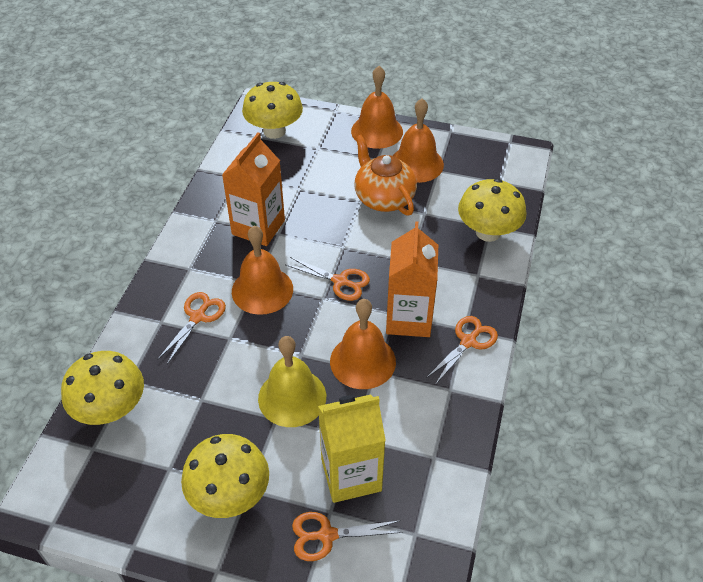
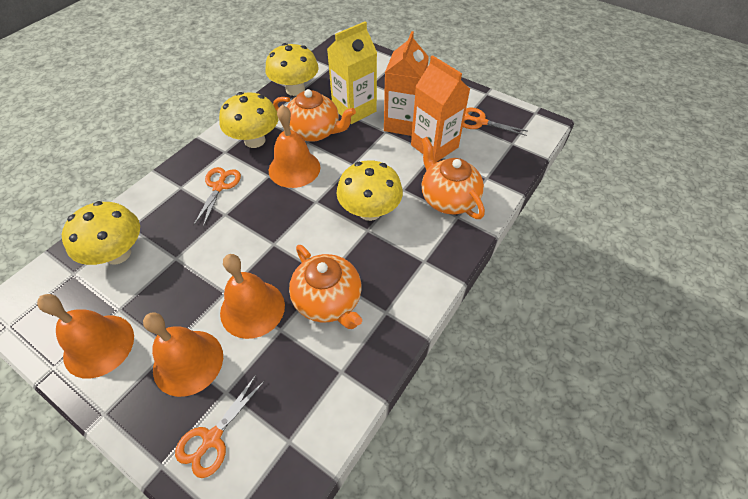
orange scissors: [157,292,226,364] [286,257,370,301] [292,512,403,561] [426,316,498,385] = 4 -> [175,375,264,478] [194,167,241,227] [463,108,527,136] = 3
orange teapot: [355,135,417,216] = 1 -> [273,89,356,142] [289,245,362,329] [421,137,485,219] = 3
yellow bell: [258,336,326,427] = 1 -> none = 0

